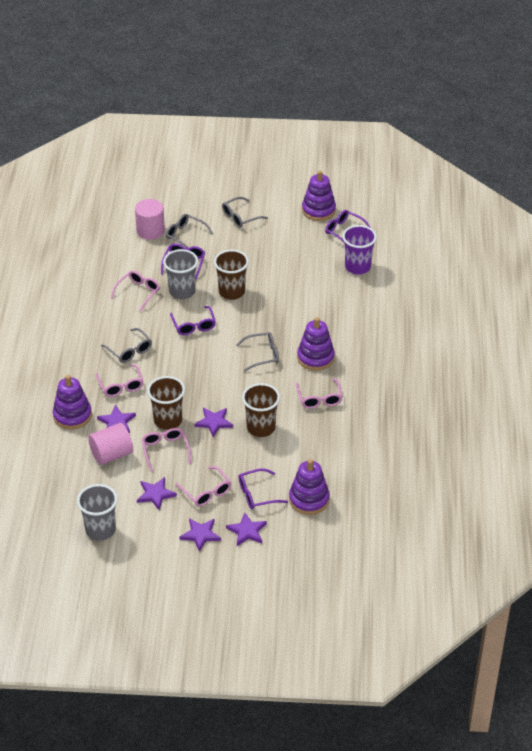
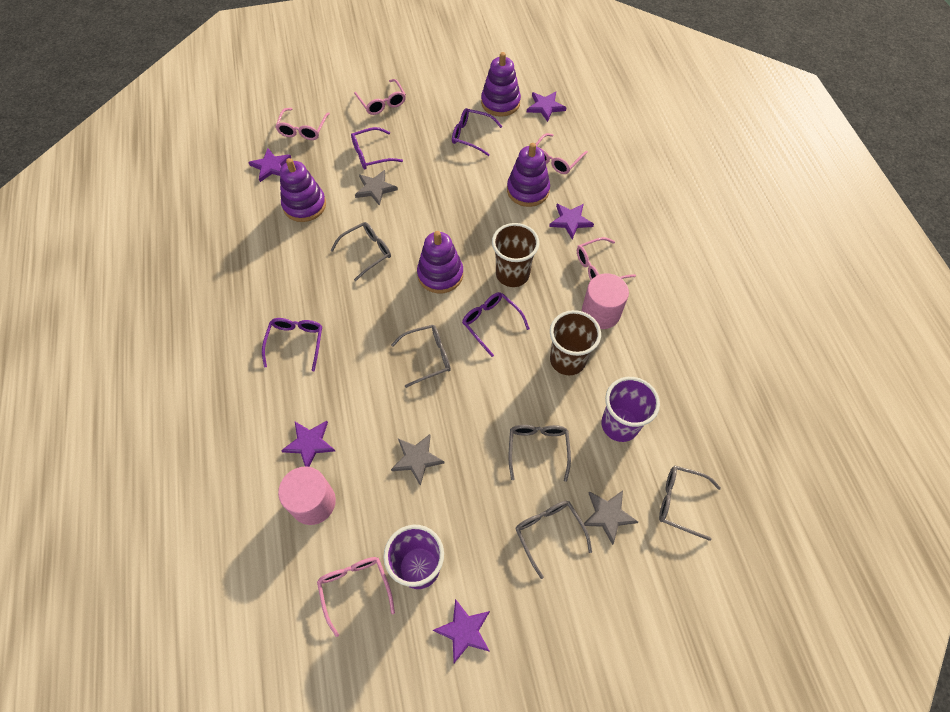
brown cup: [147,376,185,430] [214,250,249,300] [242,383,280,437] = 3 -> [492,223,539,287] [550,310,601,375] = 2
grey cup: [77,484,118,541] [163,249,198,299] = 2 -> none = 0
grey glasses: [101,328,152,363] [166,214,213,248] [222,197,268,228] [236,332,279,372] = 4 -> [330,222,391,281] [391,325,451,388] [509,425,571,482] [515,501,592,579] [659,466,721,541] = 5
grey star: none = 0 -> [355,170,398,206] [391,434,445,486] [584,490,638,545] = 3
purple cup: [342,225,377,275] = 1 -> [383,525,444,589] [601,377,660,442] = 2

